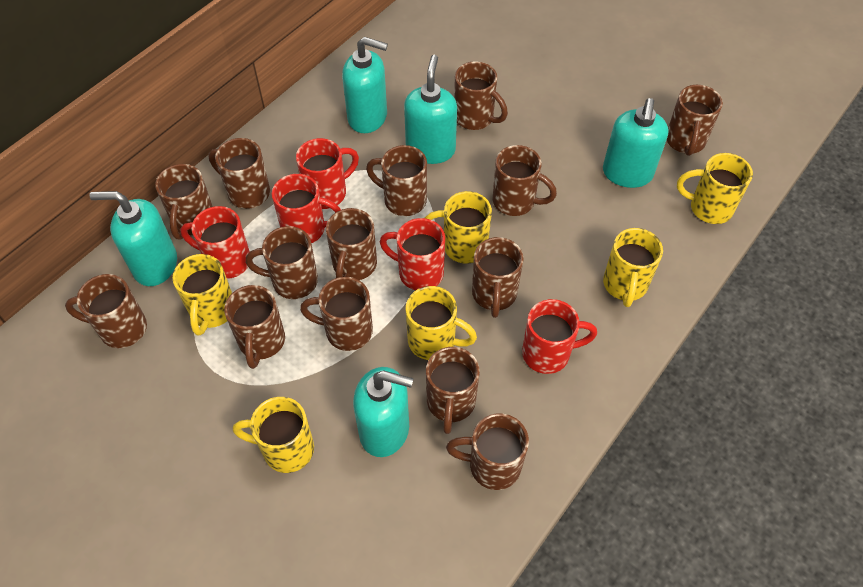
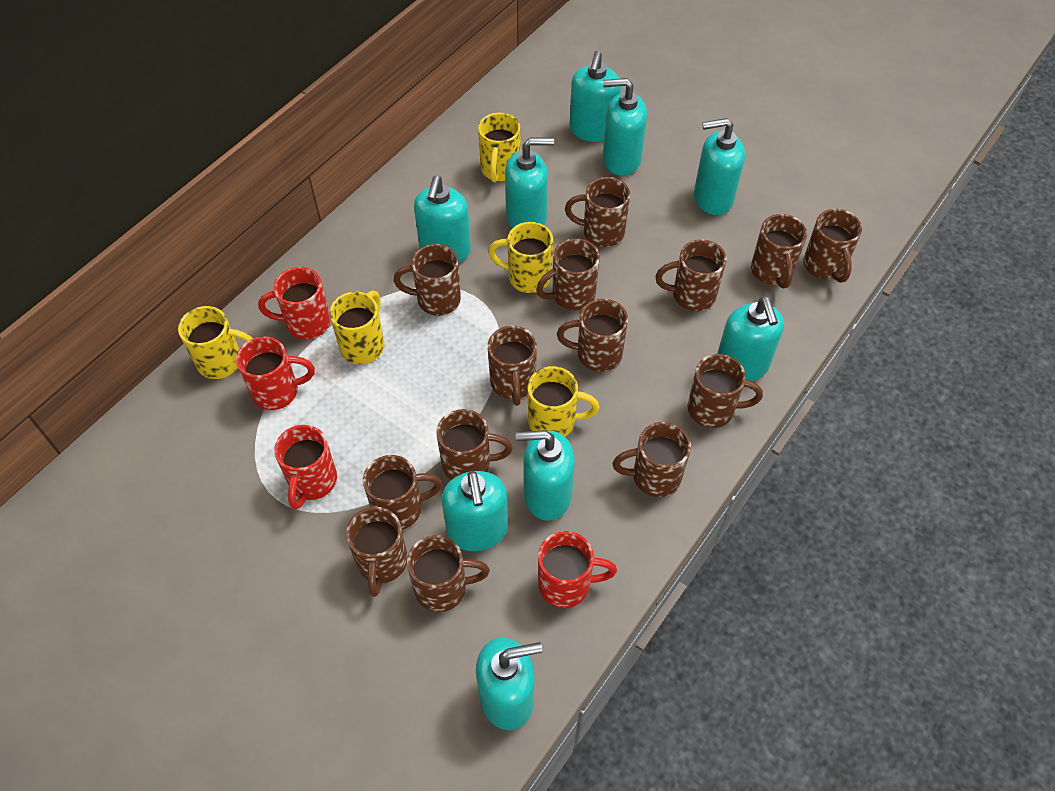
red mug: [180,206,250,279] [272,174,341,243] [296,138,359,209] [380,218,445,290] [522,299,597,374] = 5 -> [236,336,315,410] [258,267,331,339] [274,425,337,510] [538,531,617,608] = 4
turquoise soap dispenser: [90,191,177,286] [342,37,388,133] [353,367,413,457] [404,55,457,164] [603,98,669,188] = 5 -> [414,176,471,263] [442,470,508,551] [476,637,542,730] [505,138,554,228] [516,430,575,521] [569,51,621,142] [603,78,647,176] [694,118,745,215] [717,296,784,381] = 9
yellow mug: [173,254,232,336] [233,397,314,473] [406,286,477,360] [425,191,492,264] [603,228,663,307] [677,153,753,224] = 6 -> [178,306,253,379] [329,290,384,364] [478,113,521,182] [488,222,553,293] [528,366,599,437] = 5

